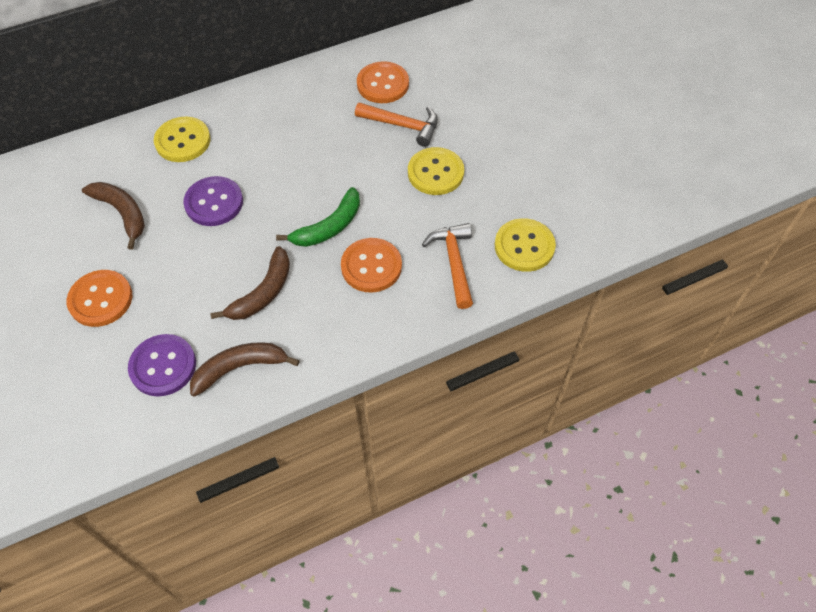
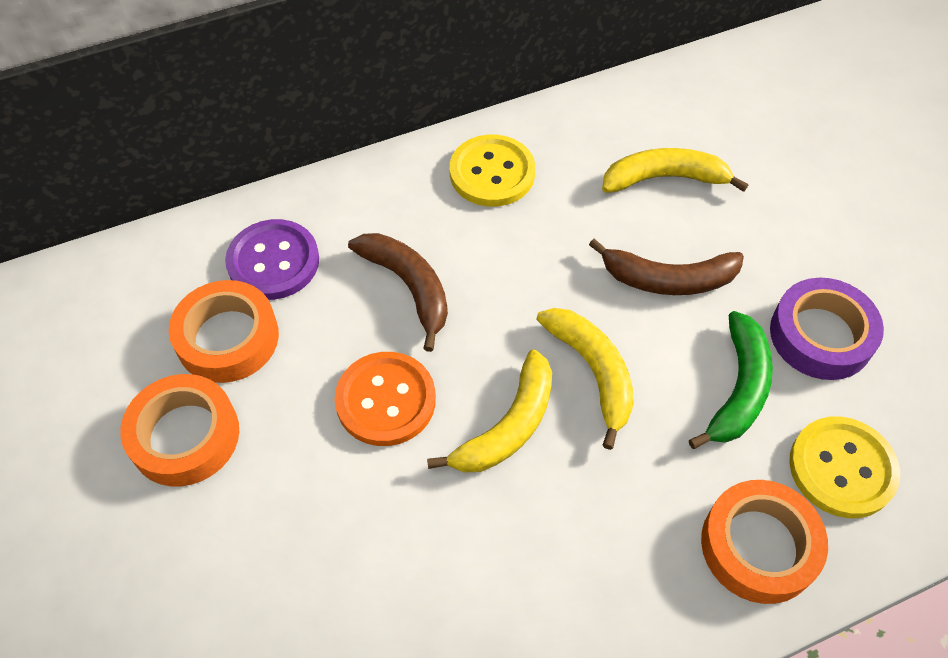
brown banana: [82,182,145,250] [190,342,300,397] [210,246,290,320] = 3 -> [348,233,448,352] [589,239,744,295] = 2
orange button: [67,270,132,327] [341,238,402,293] [357,61,409,103] = 3 -> [335,352,436,446] = 1
orange hammer: [355,102,438,147] [422,223,473,309] = 2 -> none = 0
orange tape: none = 0 -> [120,374,239,486] [169,280,279,383] [701,480,828,604] = 3
purple button: [128,334,196,397] [183,176,243,226] = 2 -> [225,219,319,300] = 1
purple tape: none = 0 -> [770,278,884,380] = 1
yellow banana: none = 0 -> [427,350,552,473] [536,308,634,450] [602,148,748,193] = 3
yellow button: [154,117,211,162] [408,147,464,195] [495,218,556,272] = 3 -> [450,135,536,207] [789,416,900,518] = 2

